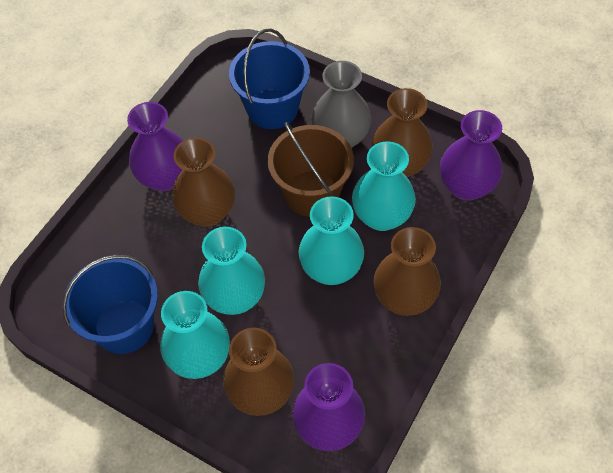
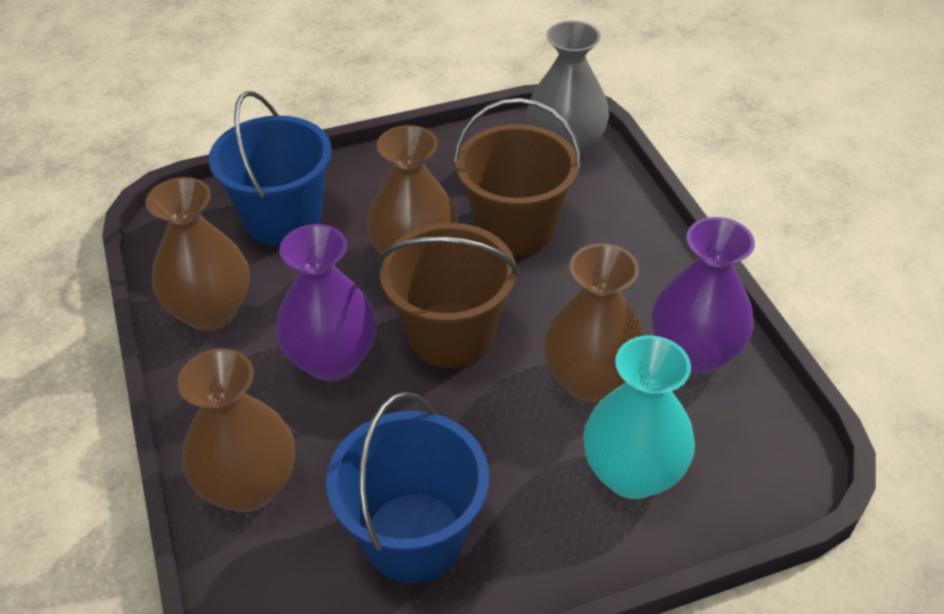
brown bucket: [267,122,354,217] = 1 -> [378,223,519,368] [454,98,581,255] = 2
purple vase: [127,102,183,191] [292,363,365,451] [440,110,503,201] = 3 -> [276,224,377,381] [652,217,755,374] = 2
turquoise vase: [160,291,230,379] [198,227,265,315] [298,196,364,285] [352,141,416,231] = 4 -> [583,335,695,499] = 1

